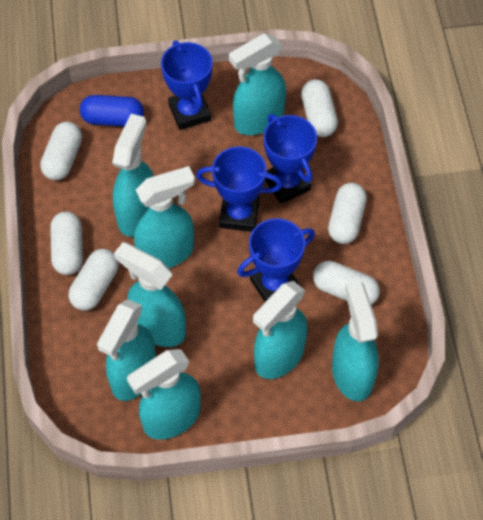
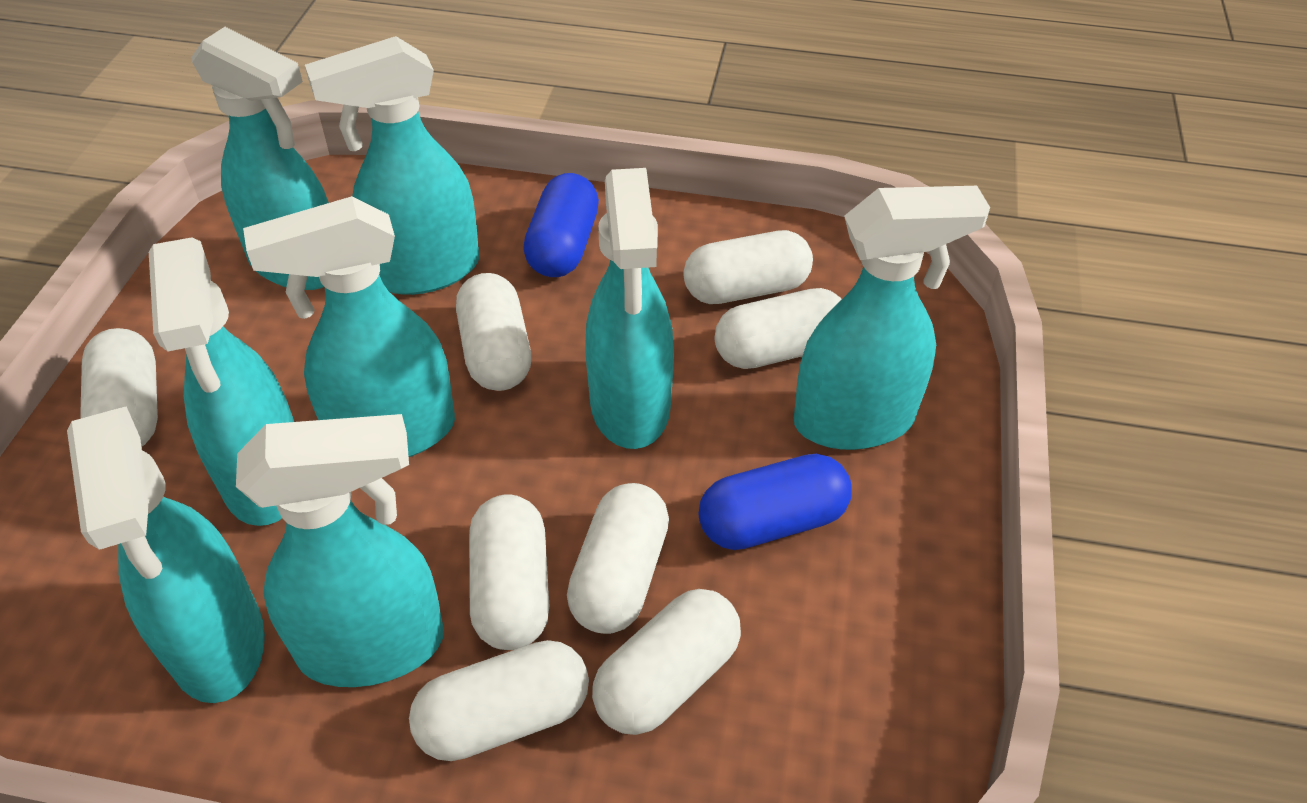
blue capsule: [80,95,144,126] = 1 -> [523,173,599,277] [699,454,852,550] = 2
blue trophy: [161,40,212,130] [196,147,282,232] [237,218,315,302] [263,114,317,204] = 4 -> none = 0
white capsule: [40,122,82,180] [50,212,83,275] [69,249,119,311] [301,79,338,137] [313,261,380,305] [328,183,367,244] = 6 -> [80,328,158,447] [409,640,589,761] [456,273,531,391] [469,495,549,650] [567,483,669,634] [592,589,741,735] [684,230,813,304] [715,288,842,369] = 8

